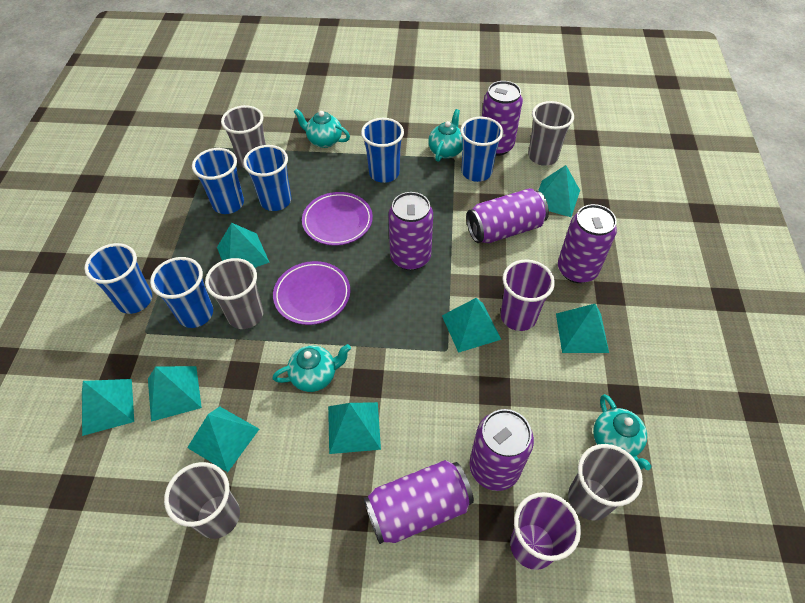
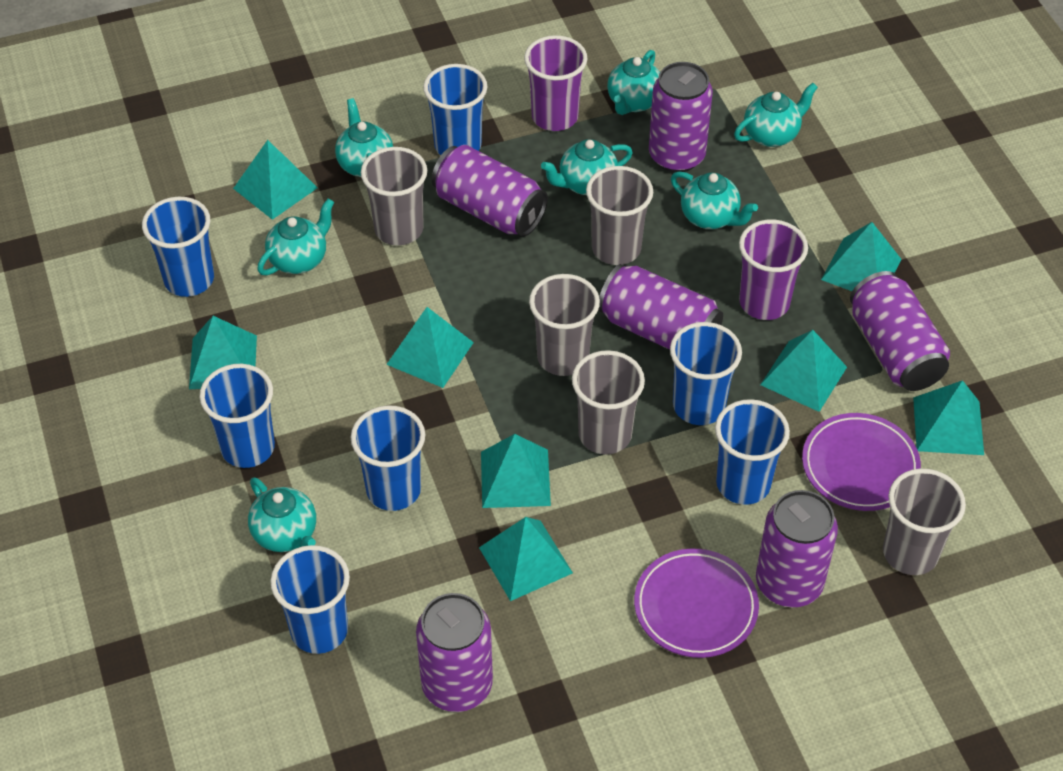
blue cup: [84,243,152,314] [150,257,213,328] [192,148,244,214] [243,145,292,211] [361,118,404,183] [460,117,503,182] = 6 -> [142,197,214,297] [199,364,275,468] [270,545,350,654] [351,405,425,511] [423,64,487,155] [670,322,742,425] [715,399,790,505] = 7
turquoise teapot: [272,344,351,392] [294,108,350,148] [428,109,463,162] [593,394,652,470] = 4 -> [248,477,316,552] [257,198,334,275] [335,98,393,177] [541,139,633,195] [607,50,660,115] [671,172,758,229] [734,83,818,147] = 7

